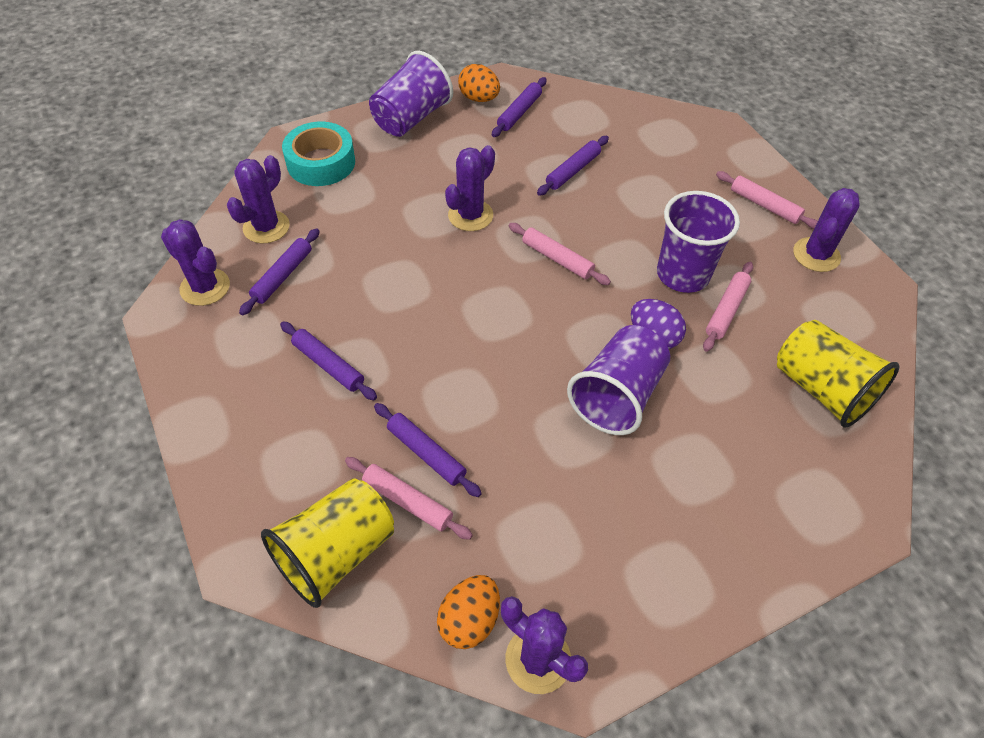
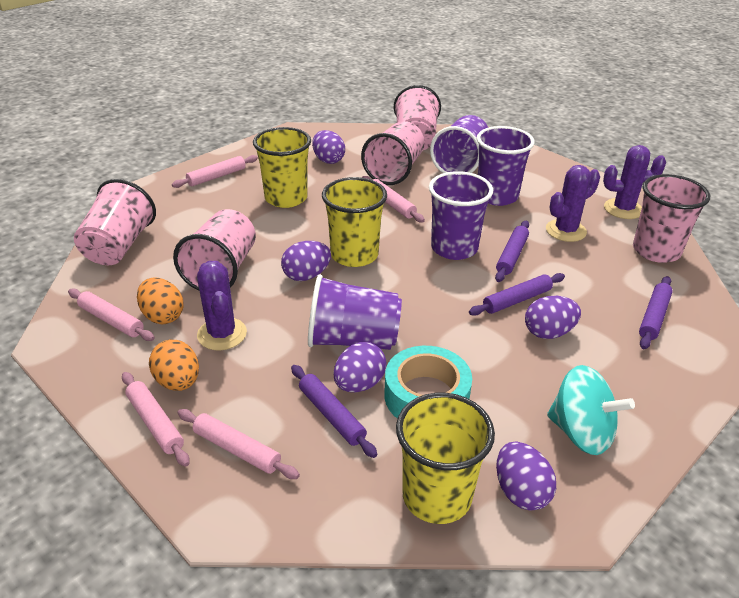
pink cup: none = 0 -> [74,179,156,265] [173,209,256,291] [361,121,425,185] [394,85,441,150] [633,174,710,263] = 5
pink rolling pin: [345,457,473,540] [509,223,611,285] [703,262,753,352] [716,171,818,229] = 4 -> [68,288,155,341] [122,372,190,467] [172,155,258,188] [177,409,300,479] [362,176,425,223] = 5
purple cactus: [161,219,230,306] [227,155,290,243] [445,145,495,231] [501,596,588,694] [793,188,860,272] = 5 -> [197,261,247,350] [546,165,600,242] [603,145,666,219] = 3
purple cup: [369,51,453,137] [567,325,670,435] [657,191,740,293] = 3 -> [308,274,402,350] [429,171,493,260] [430,115,488,173] [477,126,535,206] = 4
purple egg: [631,299,686,349] = 1 -> [281,241,331,281] [312,130,345,164] [334,342,387,392] [496,442,556,511] [525,296,581,339] = 5
purple rolling pin: [239,228,320,315] [280,321,377,400] [374,403,482,497] [492,77,547,137] [537,136,609,196] = 5 -> [291,365,377,458] [469,273,565,316] [495,221,529,282] [639,276,673,349] = 4
turquoise spinning top: none = 0 -> [547,365,635,455] = 1
yellow cup: [261,478,394,608] [777,320,900,428] = 2 -> [253,127,311,208] [322,177,387,267] [396,393,495,524] = 3

